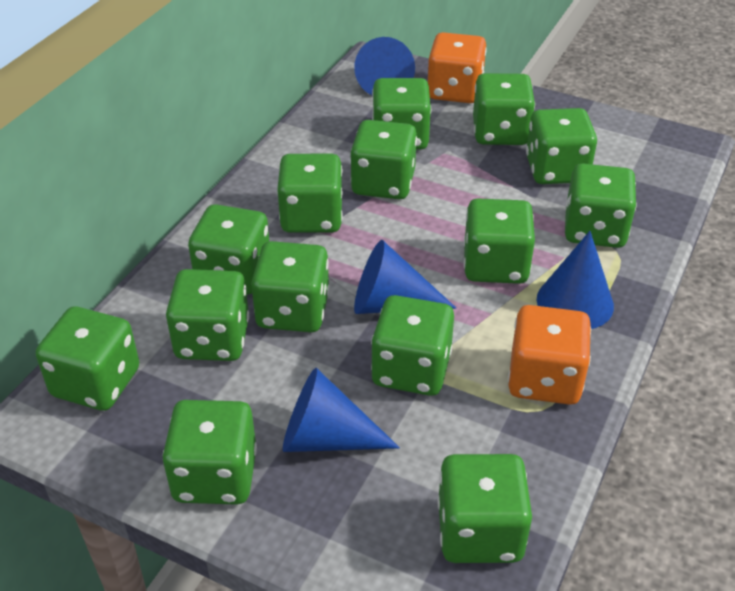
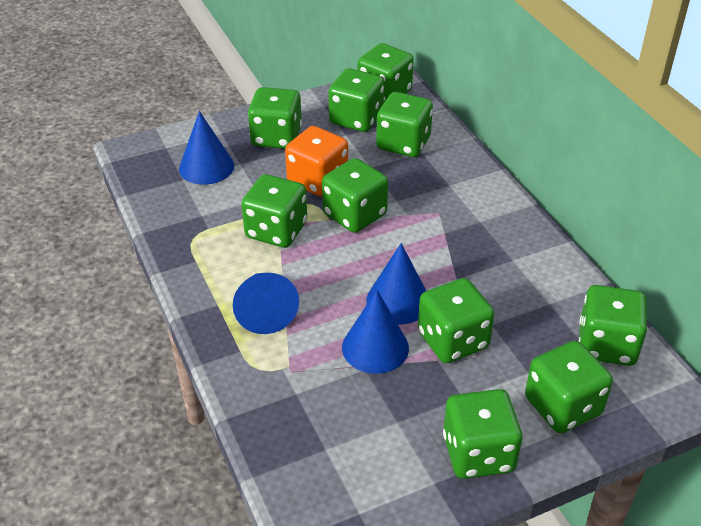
green dice: [36,306,139,411] [163,400,257,505] [166,269,249,361] [188,204,269,295] [251,241,330,332] [277,154,343,233] [350,120,417,199] [371,295,454,396] [372,78,431,150] [437,454,532,563] [464,198,535,284] [473,73,535,145] [526,108,597,184] [565,164,637,248] = 14 -> [242,174,307,248] [248,87,302,149] [322,158,388,233] [328,68,384,132] [358,43,414,102] [376,92,433,157] [418,278,494,363] [443,389,522,479] [525,341,613,433] [579,285,648,366] = 10
orange dice: [427,32,487,103] [508,305,591,405] = 2 -> [285,126,348,197] = 1

